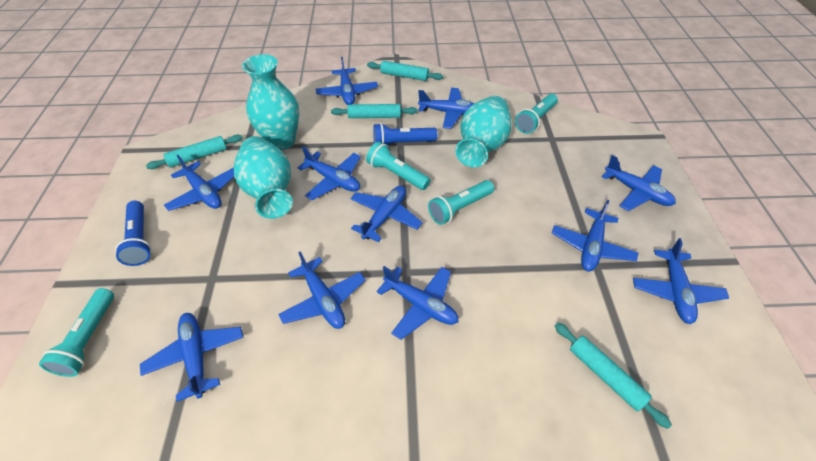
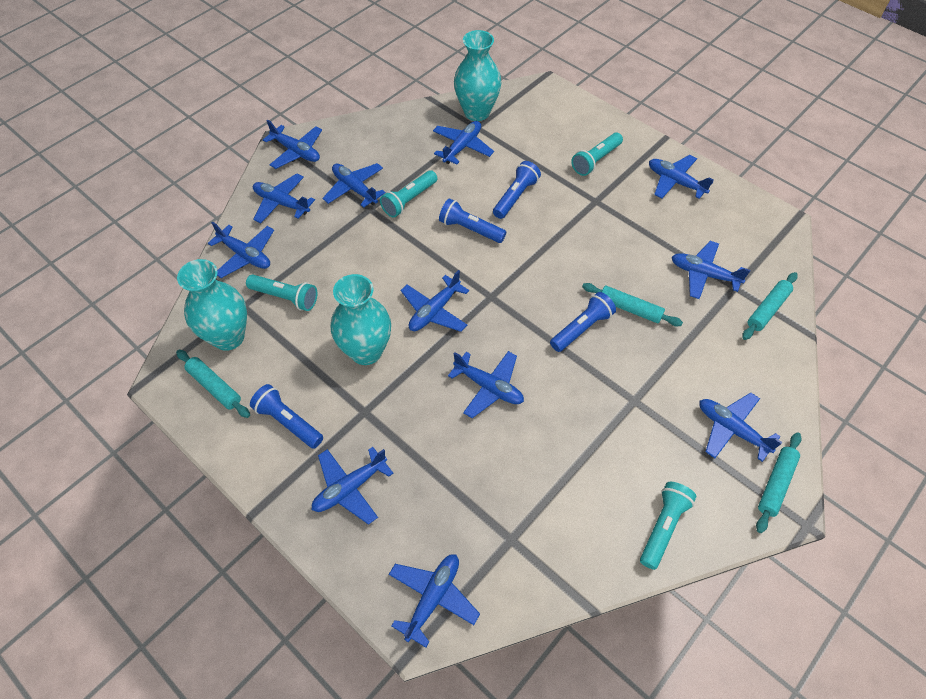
blue flashlight: [115,201,152,266] [373,123,437,145] = 2 -> [250,384,323,449] [439,198,506,243] [493,161,541,219] [550,292,616,352] = 4
blue plane: [140,313,243,402] [164,155,234,211] [278,252,365,329] [297,146,361,200] [316,57,378,105] [350,186,423,242] [376,266,459,340] [418,88,474,129] [552,200,638,271] [602,155,676,211] [633,238,729,324] = 11 -> [208,221,274,278] [253,173,315,223] [263,120,322,169] [312,447,394,525] [322,163,385,208] [389,554,480,647] [401,270,469,332] [433,121,494,165] [448,351,524,418] [649,155,714,199] [672,241,751,299] [699,393,783,462] = 12

